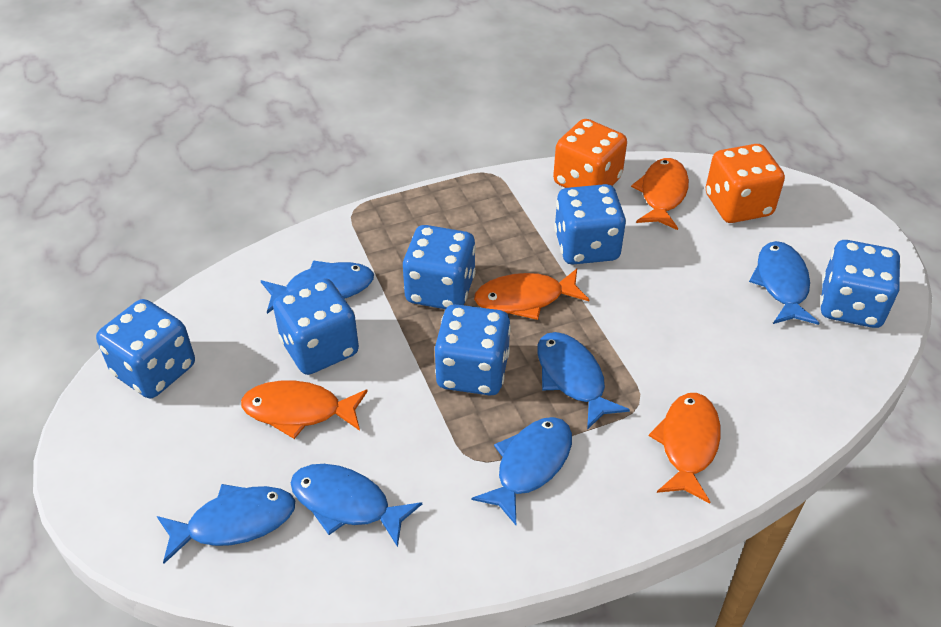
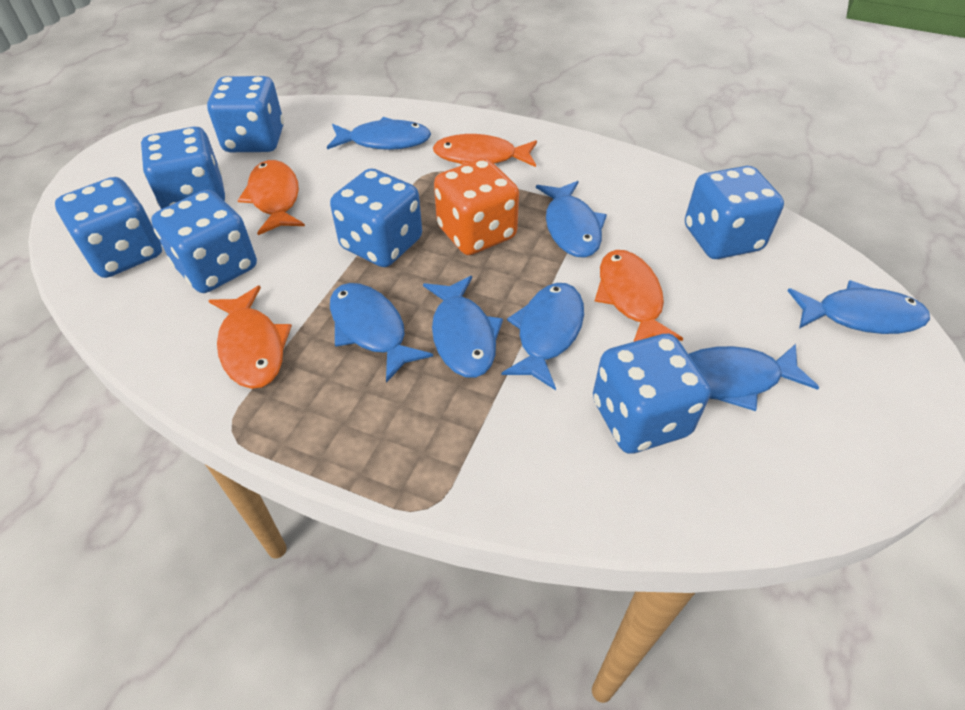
blue dice: [96,299,195,398] [273,278,359,375] [403,225,476,309] [435,304,511,395] [554,184,626,265] [820,240,901,328] = 6 -> [55,177,162,278] [141,127,225,209] [151,190,257,293] [207,76,284,152] [330,168,422,267] [593,334,711,454] [685,166,784,259] = 7
blue fish: [157,484,295,564] [261,260,374,314] [291,464,422,547] [472,417,572,525] [537,332,630,430] [749,241,819,325] = 6 -> [327,117,431,150] [330,283,433,383] [423,276,503,378] [501,283,584,390] [536,181,607,258] [689,344,819,411] [788,280,930,334] = 7
orange dice: [553,119,627,188] [706,144,785,223] = 2 -> [434,158,519,255] = 1

